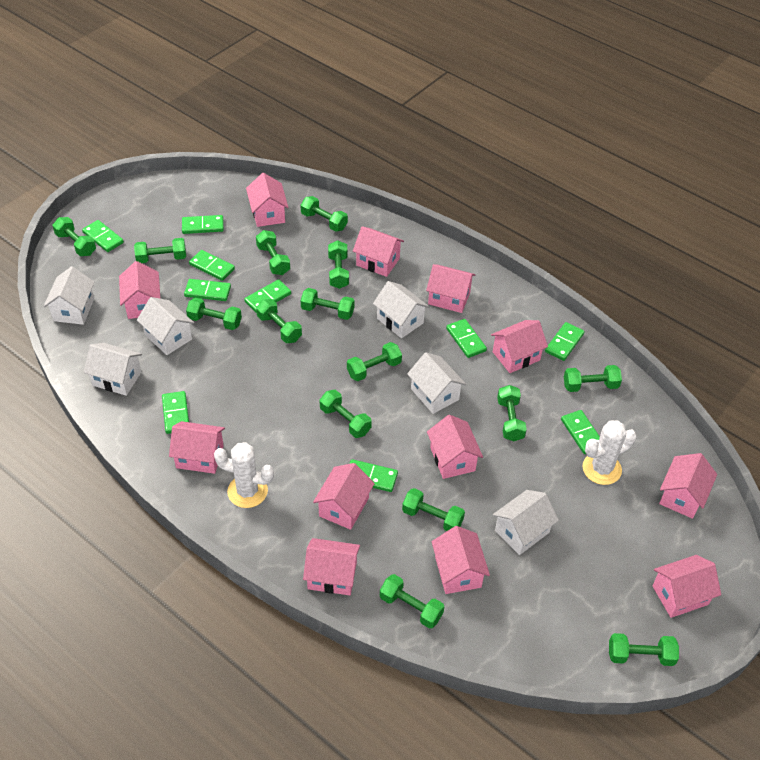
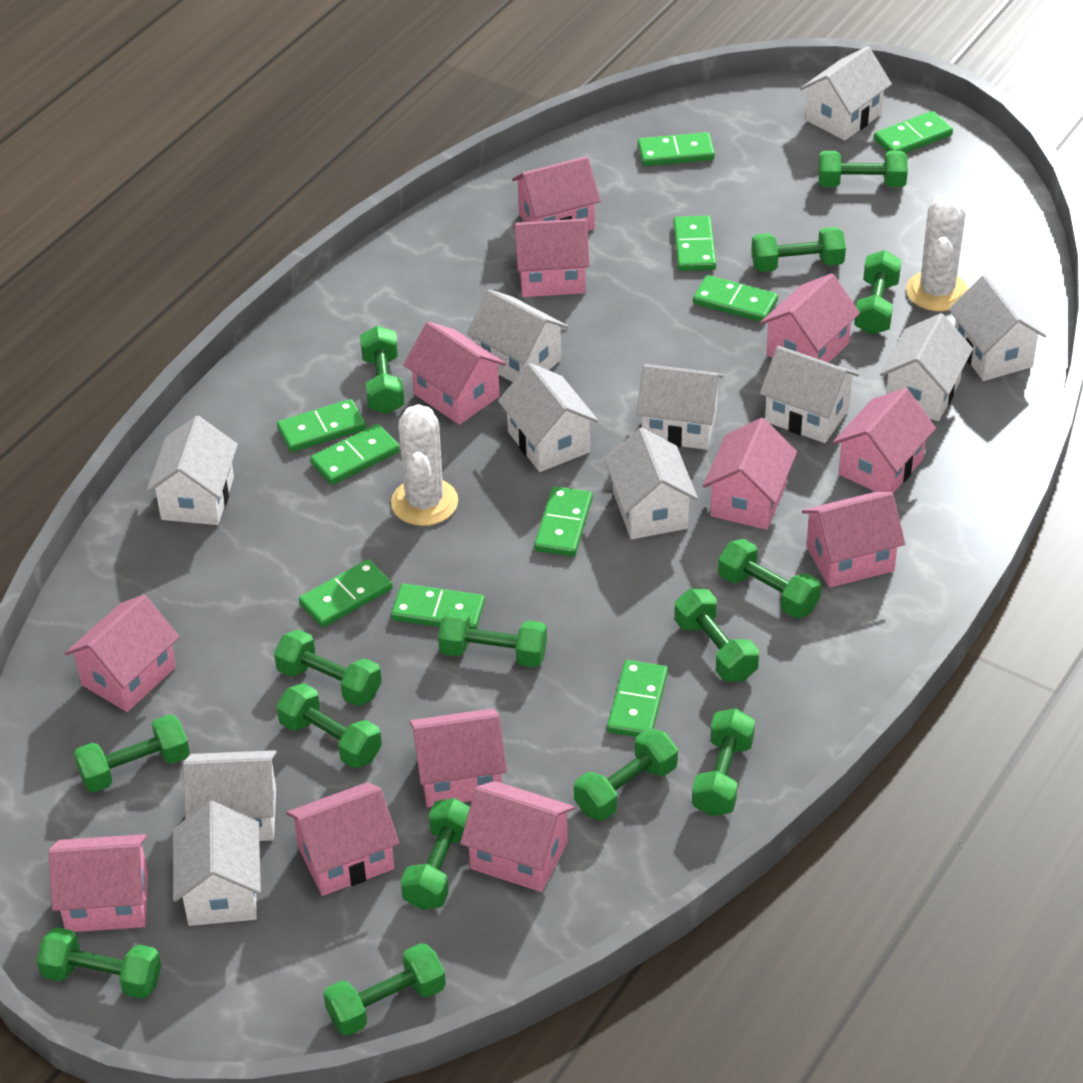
white house: [44,266,95,325] [84,343,142,396] [137,297,194,355] [373,281,429,338] [407,352,466,414] [493,490,559,555] = 6 -> [147,416,238,525] [173,801,261,926] [183,750,277,841] [467,289,568,382] [498,363,599,472] [605,428,698,539] [636,364,723,450] [760,346,859,443] [800,46,892,140] [880,313,973,421] [949,275,1047,381] = 11

